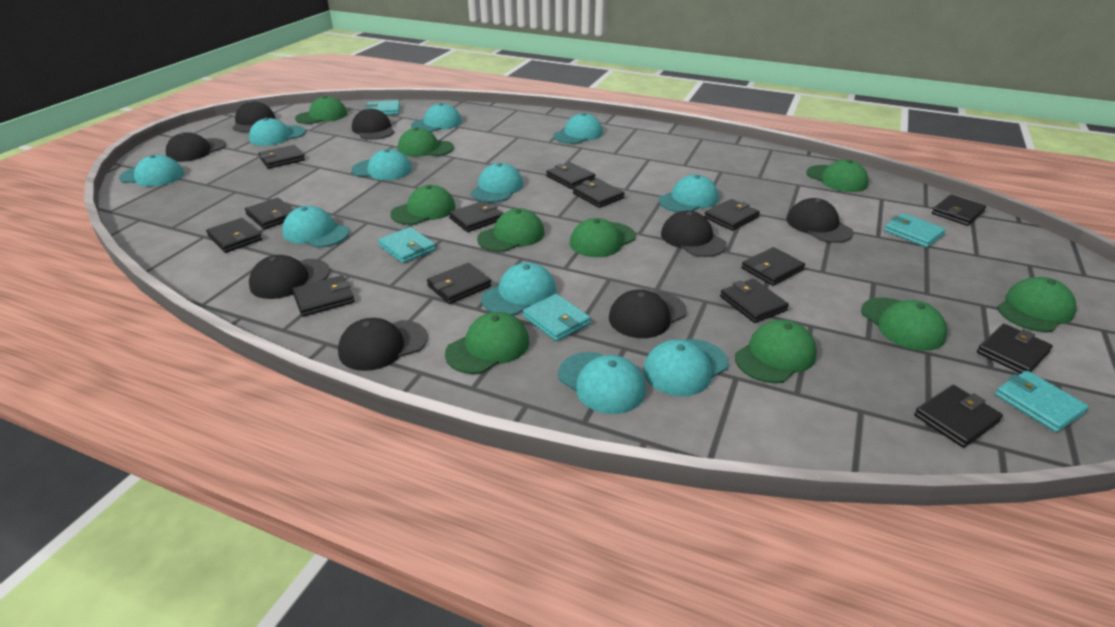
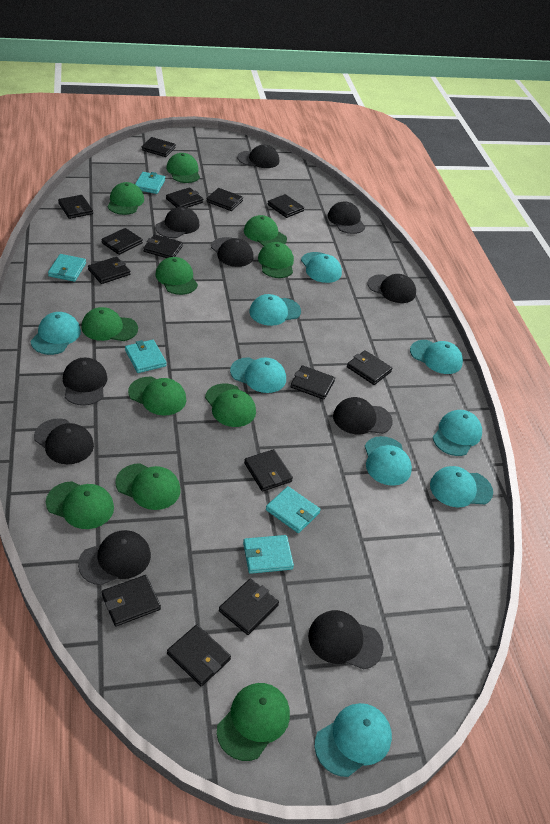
black cap: [166,132,226,162] [233,101,276,132] [249,255,330,299] [338,318,428,371] [352,108,394,140] [609,289,687,338] [661,211,727,257] [787,198,854,243] = 8 -> [34,418,94,464] [63,358,108,406] [78,530,151,585] [155,207,200,238] [211,237,254,267] [237,145,279,168] [308,610,384,669] [328,201,365,234] [333,397,393,434] [368,274,416,303] = 10
green cap: [295,96,347,124] [390,185,456,225] [398,128,454,157] [445,312,529,374] [477,208,545,252] [570,218,636,257] [735,320,817,383] [806,160,869,192] [861,297,947,351] [997,277,1076,332] = 10 -> [46,481,114,529] [81,307,138,341] [107,182,144,215] [115,463,181,510] [128,377,187,415] [155,257,198,295] [166,153,200,183] [205,384,256,427] [217,683,290,761] [244,215,287,246] [258,242,294,278] = 11
turquoise cap: [119,155,184,187] [249,118,306,146] [282,206,349,248] [352,149,412,180] [411,103,462,132] [471,163,523,202] [481,262,556,315] [554,113,603,144] [558,352,646,414] [643,339,728,396] [659,175,718,212] = 11 -> [31,312,81,355] [230,357,286,393] [249,294,301,326] [301,252,342,283] [315,703,392,777] [365,436,412,486] [410,340,463,374] [430,466,493,507] [433,410,482,456] = 9

